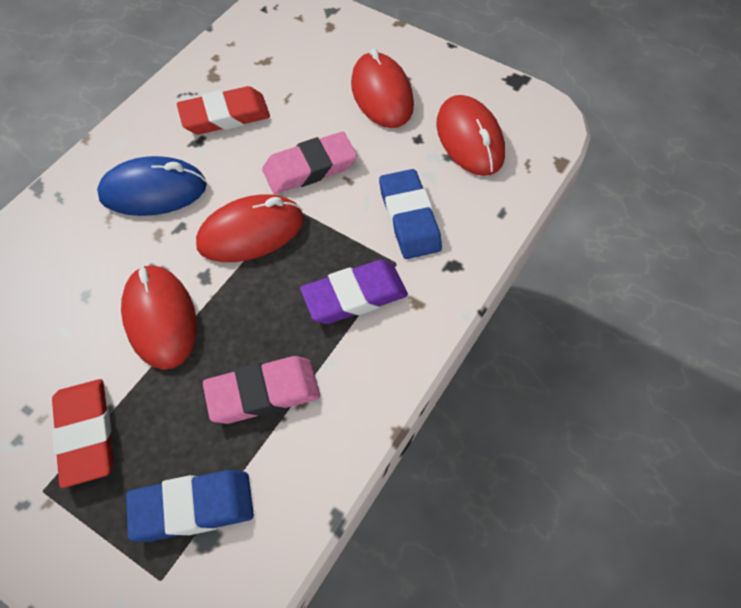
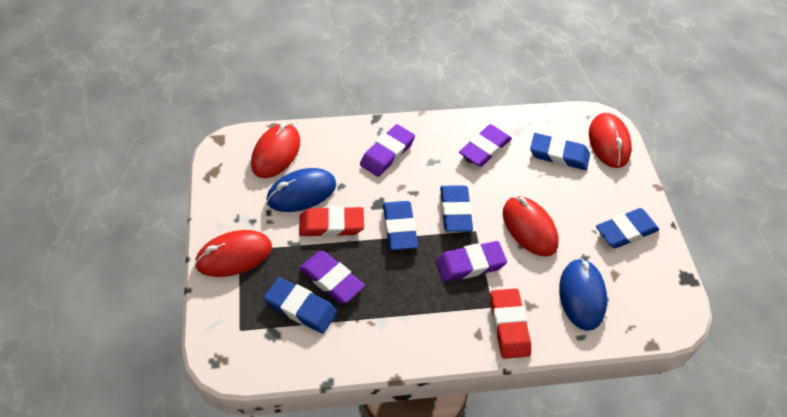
blue eraser: [126,470,254,542] [379,169,442,259] = 2 -> [264,277,337,334] [383,201,418,250] [440,185,473,232] [530,133,590,170] [596,208,659,248] = 5
blue mouse: [97,156,207,216] = 1 -> [266,168,336,212] [559,258,607,331] = 2
pink eraser: [203,356,320,424] [262,132,357,194] = 2 -> none = 0
purple eraser: [300,260,408,324] = 1 -> [299,251,365,304] [360,124,415,177] [436,241,507,282] [459,124,512,167] = 4

